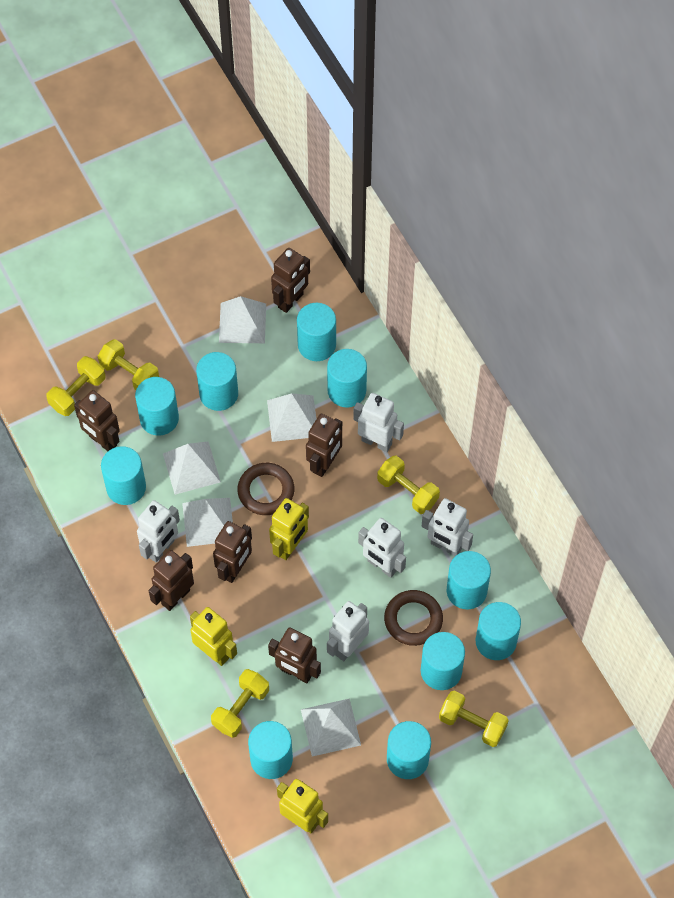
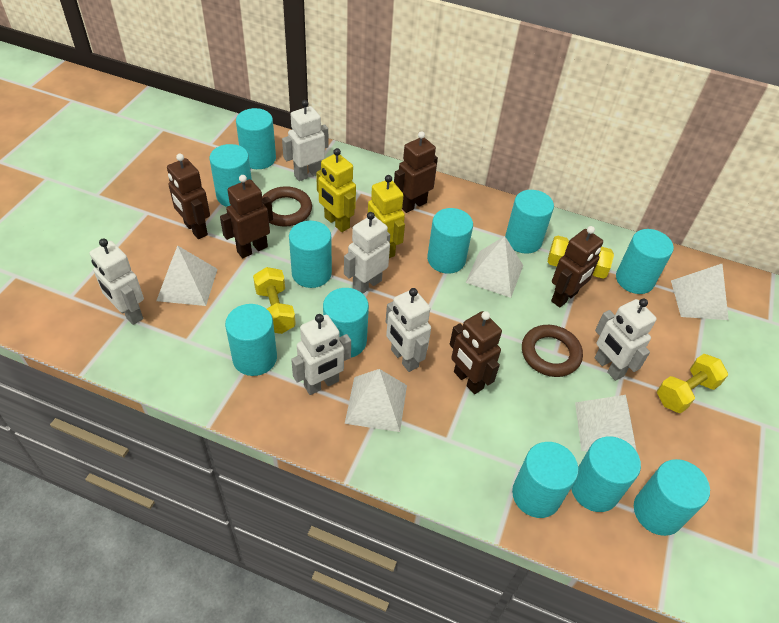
brown robot: [74,390,120,451] [149,550,194,611] [213,521,252,583] [268,627,321,683] [271,248,310,313] [306,414,342,477] = 6 -> [167,154,210,239] [220,175,273,258] [394,131,438,213] [450,311,502,394] [551,226,603,308] = 5
turquoise cylinder: [101,446,146,505] [135,377,179,436] [196,352,238,411] [248,721,293,779] [297,303,336,361] [327,349,367,408] [387,721,431,779] [421,632,465,690] [447,551,491,609] [476,602,521,660] = 10 -> [209,144,252,207] [225,304,277,376] [236,108,276,169] [289,221,332,288] [323,288,369,358] [427,208,473,274] [505,190,554,254] [512,442,579,518] [571,436,641,512] [616,229,674,294] [634,459,710,536] = 11
white robot: [137,500,180,562] [327,601,369,661] [353,393,404,452] [358,518,406,578] [422,498,473,556] = 5 -> [90,238,144,325] [282,100,329,181] [291,314,351,395] [344,212,390,294] [386,288,431,372] [594,298,657,381] = 6
yellow dumbbell: [46,356,106,416] [98,339,159,390] [211,669,269,738] [377,456,440,514] [439,691,509,747] = 5 -> [253,267,296,334] [548,236,614,279] [657,354,728,413] = 3
yellow robot: [190,607,237,666] [269,498,309,560] [277,779,328,833] = 3 -> [316,148,356,232] [368,175,405,258] = 2

